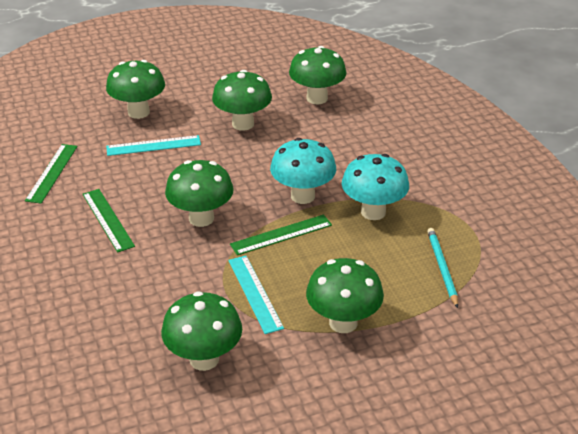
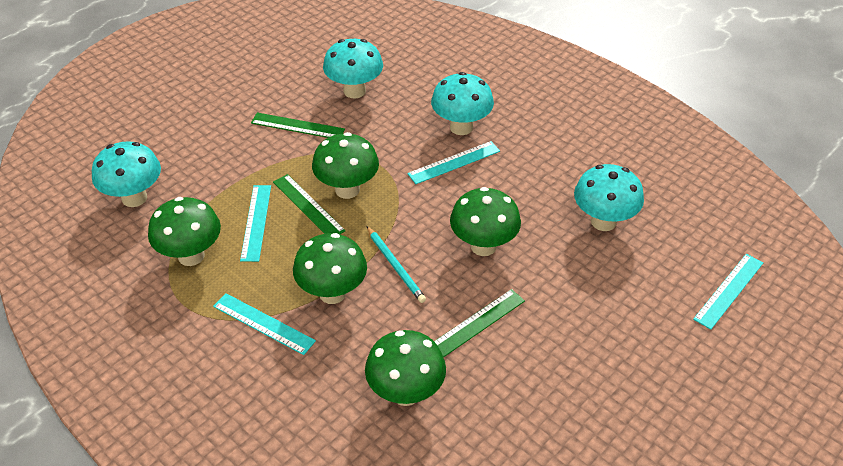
green mushroom: [106,60,165,119] [161,291,242,371] [165,160,234,227] [212,70,272,131] [289,46,347,104] [306,258,384,333] = 6 -> [148,197,221,266] [293,233,367,304] [312,132,379,199] [365,330,446,406] [450,187,521,256] = 5
turquoise mushroom: [270,138,336,204] [342,154,409,220] = 2 -> [92,141,161,207] [323,39,383,98] [431,72,494,135] [574,164,644,231] = 4
turquoise ruler: [106,135,201,156] [228,256,284,334] = 2 -> [213,293,316,355] [240,185,271,262] [407,141,500,184] [693,254,763,330] = 4

